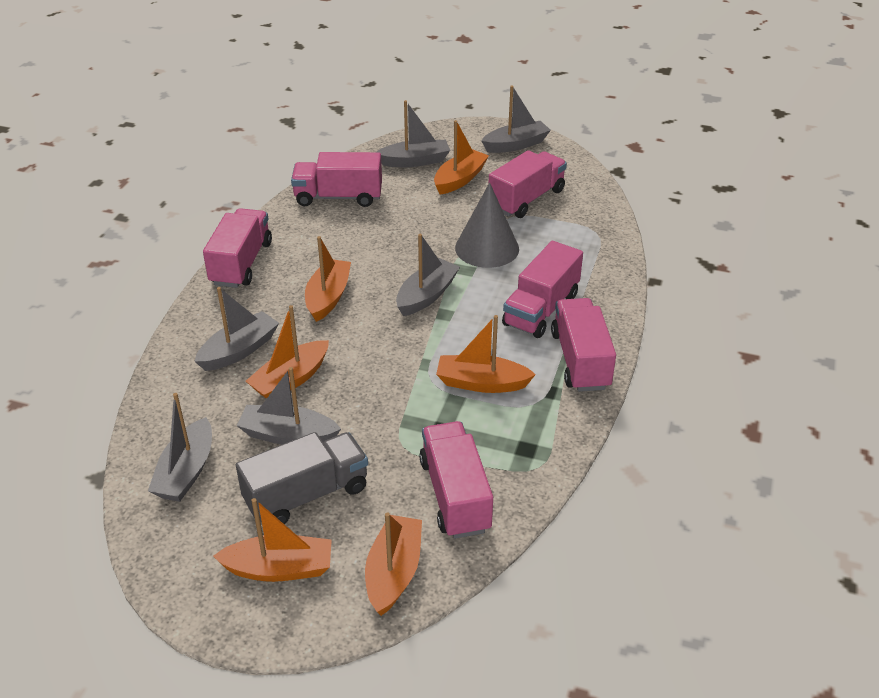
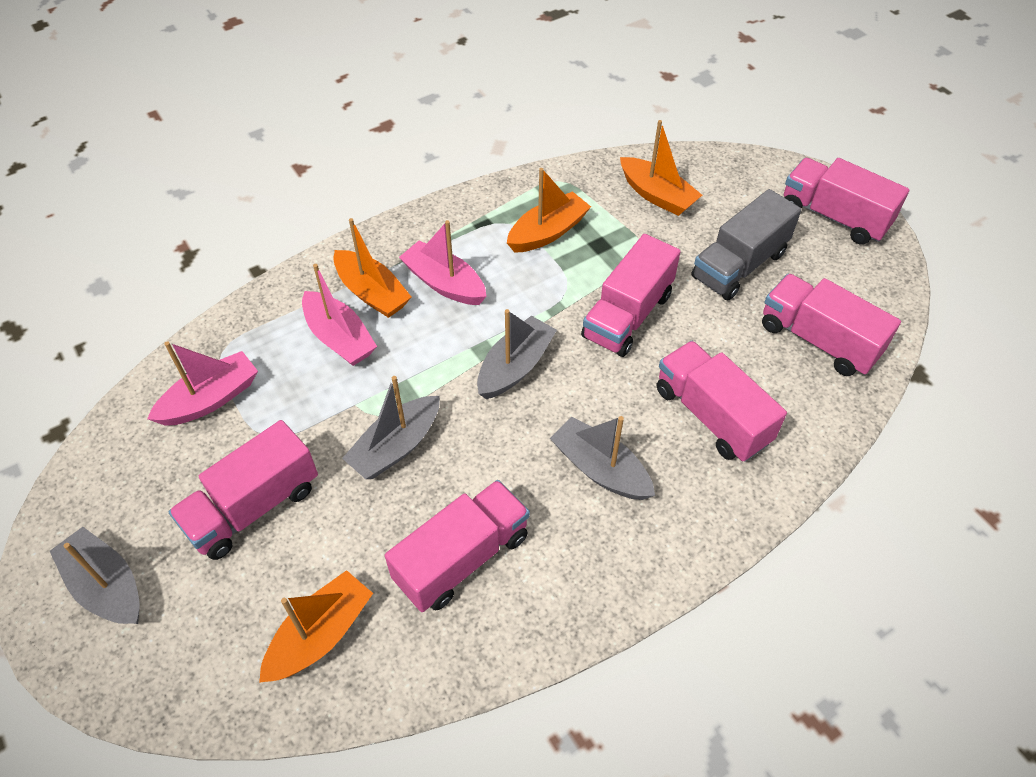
grey boat: [148,393,212,502] [194,287,279,371] [237,367,341,445] [377,100,450,167] [396,234,460,316] [481,86,551,153] = 6 -> [50,527,140,624] [342,376,440,479] [477,309,557,399] [550,416,655,500] = 4
grey cone: [455,183,519,268] = 1 -> none = 0
orange boat: [213,498,332,582] [246,305,329,399] [305,236,351,322] [365,512,422,616] [434,120,489,195] [436,315,536,393] = 6 -> [259,570,373,683] [333,218,411,318] [507,168,591,253] [620,120,702,216] = 4
pink boat: none = 0 -> [147,341,258,426] [302,264,377,366] [399,220,487,305] = 3

